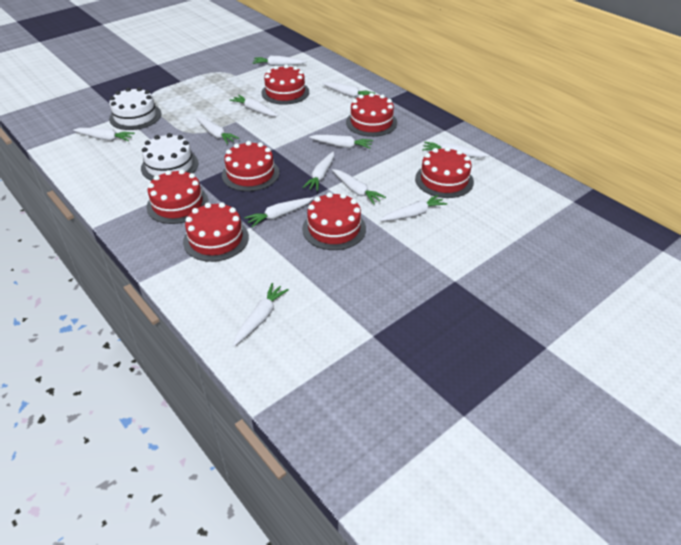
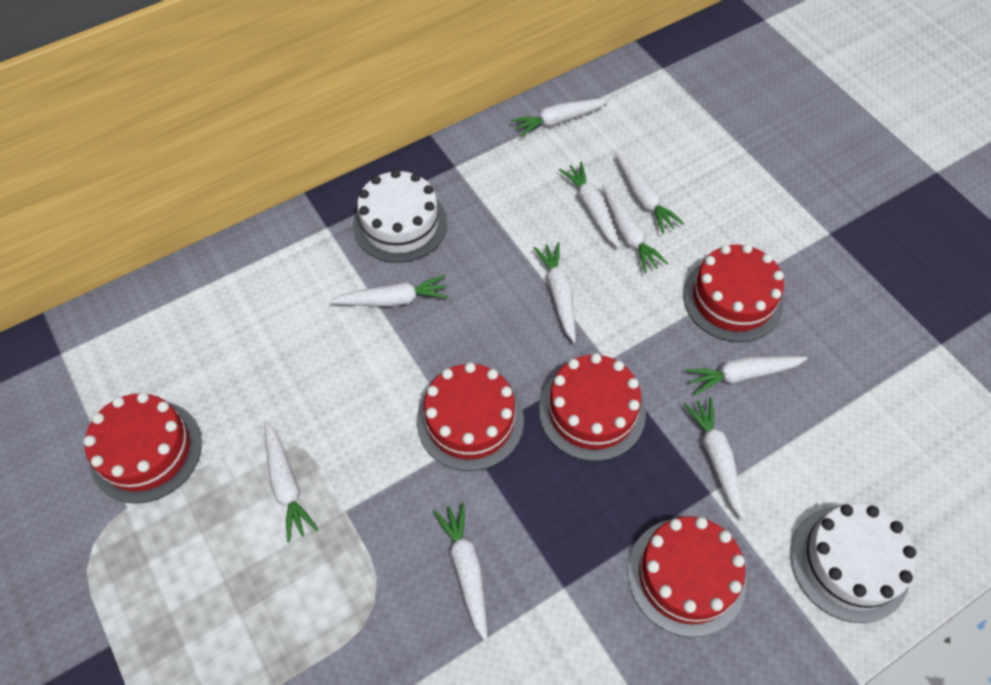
red cake: [146,169,209,224] [183,202,249,262] [222,141,279,192] [261,65,309,105] [302,192,366,250] [346,93,397,137] [415,147,474,198] = 7 -> [83,392,202,504] [417,362,524,471] [539,353,646,461] [628,516,746,637] [683,244,784,342] = 5
white carrot: [73,128,135,141] [196,117,239,144] [229,95,278,116] [233,283,289,346] [244,197,314,227] [253,56,306,66] [302,151,334,191] [309,135,373,149] [322,82,375,98] [332,169,386,205] [380,195,447,221] [422,142,489,158] = 12 -> [264,420,318,542] [329,275,449,307] [434,503,488,642] [511,98,610,137] [533,242,576,343] [559,162,620,248] [602,185,668,273] [615,152,685,234] [684,397,746,521] [685,356,808,395] = 10

